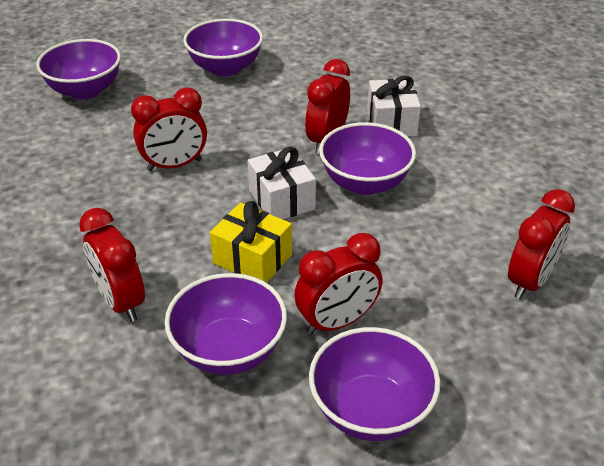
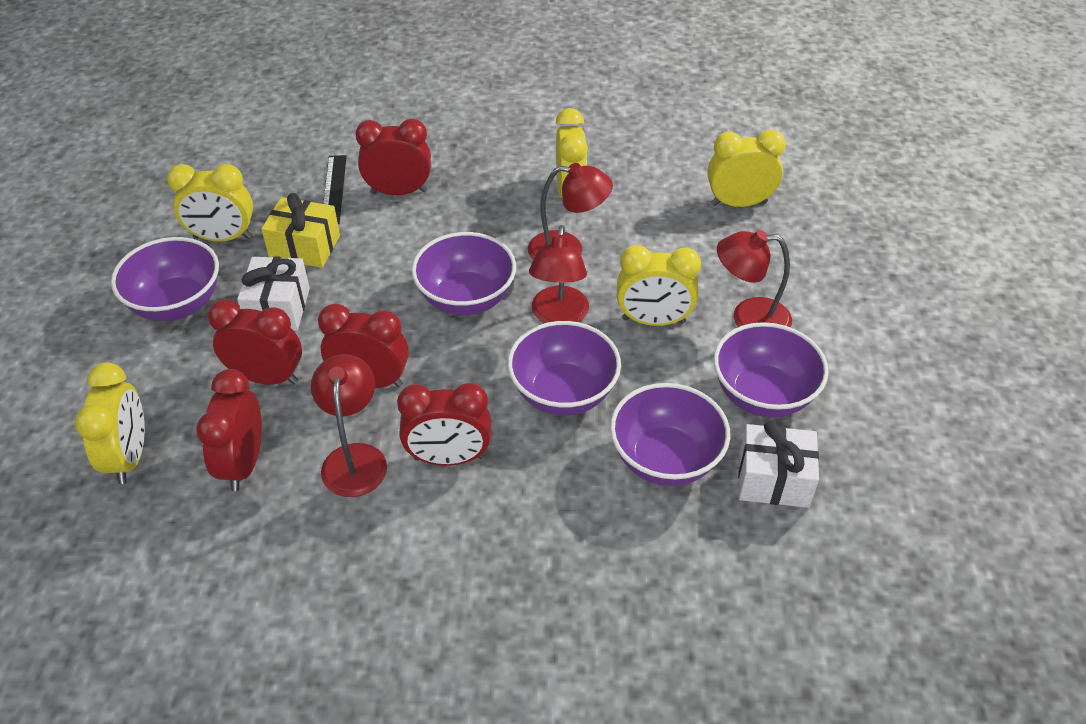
black ruler: none = 0 -> [323,155,347,224] = 1
red lamp: none = 0 -> [311,354,387,497] [528,163,613,260] [529,225,589,323] [717,230,792,328] = 4
yellow clock: none = 0 -> [75,362,145,484] [167,164,253,242] [556,108,588,198] [617,245,701,326] [707,129,786,207] = 5

